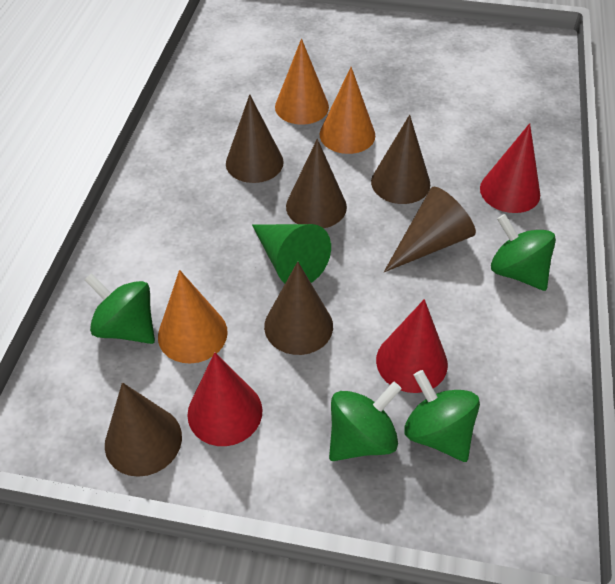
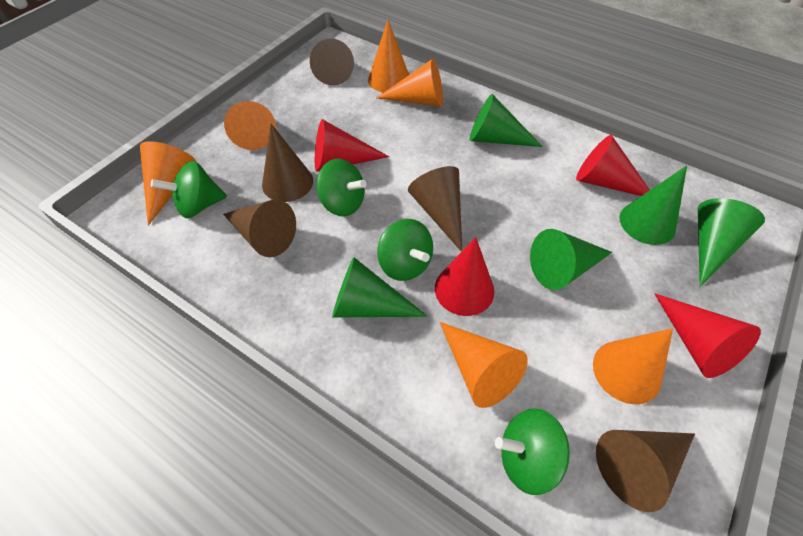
brown cone: [105,382,182,477] [226,94,284,183] [264,262,333,355] [286,139,347,228] [371,115,430,204] [384,187,476,272] = 6 -> [223,199,296,257] [262,124,313,202] [310,39,354,85] [408,166,462,252] [596,430,695,512] = 5
green cone: [252,224,331,284] = 1 -> [332,257,428,318] [470,94,543,147] [530,229,612,290] [619,166,687,245] [698,198,765,287] = 5
orange cone: [158,270,228,363] [275,39,329,125] [320,67,375,154] = 3 -> [140,141,196,226] [224,101,276,150] [368,20,409,93] [377,59,443,107] [440,322,528,408] [593,328,673,404] = 6
red cone: [187,352,262,446] [376,299,448,393] [480,123,540,213] = 3 -> [315,119,389,172] [435,237,495,316] [576,135,650,196] [654,293,761,378] = 4

